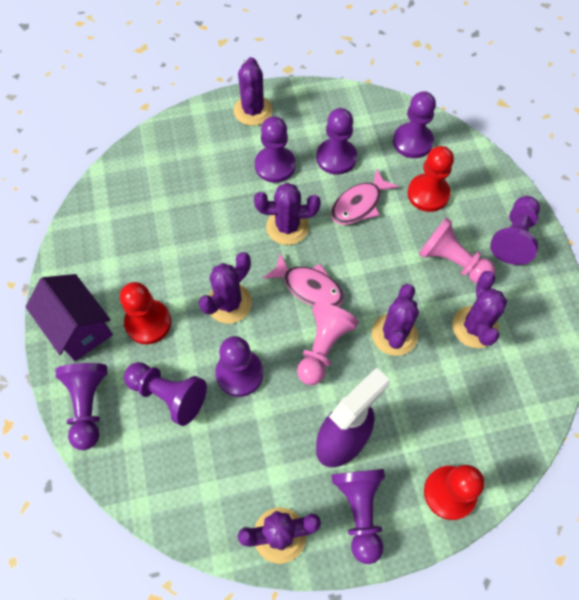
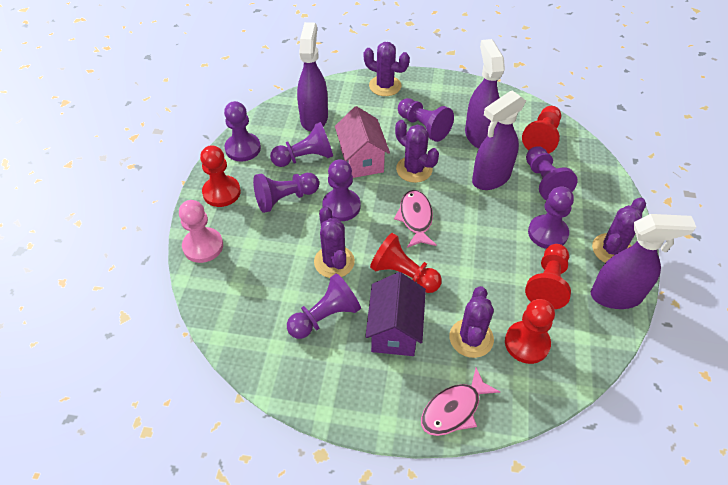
pink house: none = 0 -> [335,106,390,178] = 1
pink pawn: [297,302,359,385] [418,218,495,284] = 2 -> [179,200,223,263] = 1
purple cactus: [198,252,252,324] [234,57,273,126] [238,507,321,564] [254,183,321,245] [372,284,419,356] [452,271,507,348] = 6 -> [314,206,355,278] [364,42,410,96] [395,120,439,183] [450,286,494,358] [592,198,646,263] = 5
purple spray bottle: [316,367,390,467] = 1 -> [297,22,328,131] [465,39,505,149] [472,90,526,190] [591,214,696,309] = 4
red pawn: [120,282,171,344] [408,146,454,212] [424,465,485,520] = 3 -> [200,145,241,207] [370,233,442,293] [505,299,555,364] [522,106,561,154] [525,244,571,310] = 5

